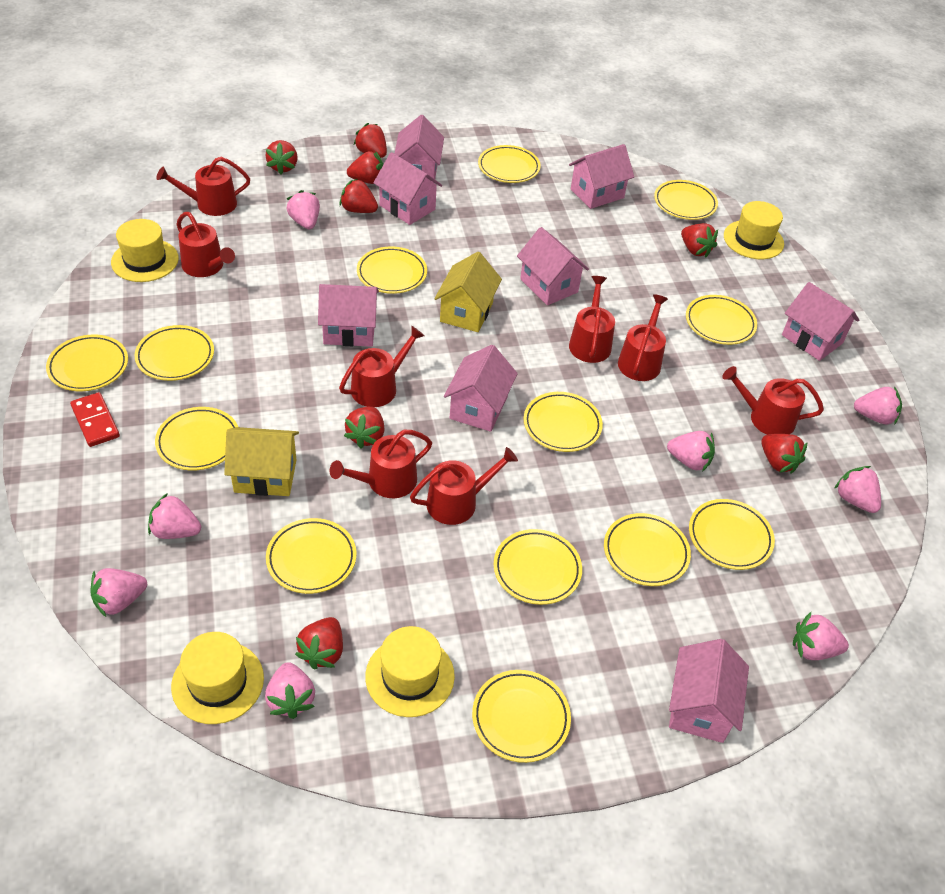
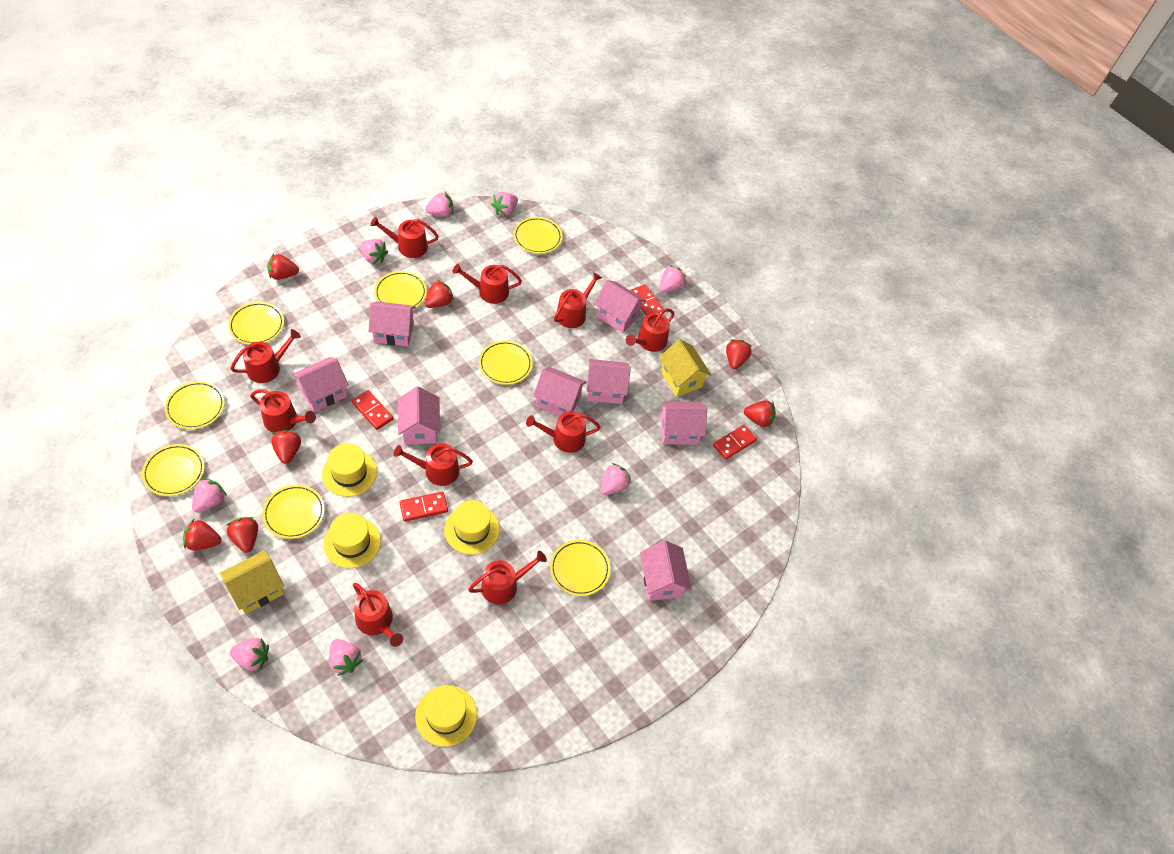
red domino: [70,392,120,447] = 1 -> [352,390,394,430] [399,492,448,522] [630,284,665,316] [713,425,757,460] = 4
red strawberry: [265,140,298,174] [295,617,343,670] [340,179,378,213] [344,407,384,449] [347,151,384,184] [354,123,387,158] [681,223,718,257] [761,434,807,474] = 8 -> [183,518,221,550] [227,517,258,553] [267,253,299,280] [271,430,301,464] [424,280,454,308] [726,339,752,369] [744,400,776,427] = 7
red watering can: [156,157,250,216] [177,212,235,277] [330,430,432,498] [339,326,425,407] [410,447,518,525] [569,276,615,363] [618,294,668,381] [722,366,824,435] = 8 -> [230,329,301,383] [250,389,316,433] [353,583,403,647] [370,217,439,258] [394,443,473,486] [453,264,522,304] [468,551,547,605] [526,411,601,453] [554,272,602,328] [626,308,675,352] = 10
yellow plate: [46,335,128,391] [134,325,214,381] [155,407,238,471] [266,518,357,594] [357,246,427,294] [472,670,571,763] [478,145,541,183] [493,529,582,605] [524,392,603,452] [604,513,691,586] [654,180,718,220] [686,295,757,345] [689,499,775,570] = 13 -> [142,444,205,496] [165,381,225,429] [228,302,284,345] [262,485,325,539] [374,271,427,309] [479,341,533,385] [514,217,562,254] [550,540,610,596] = 8

